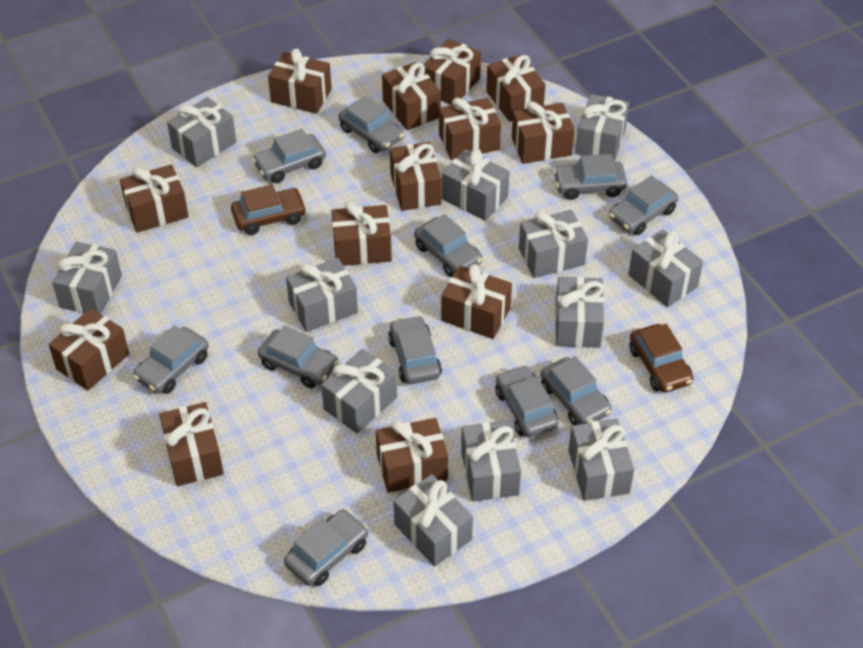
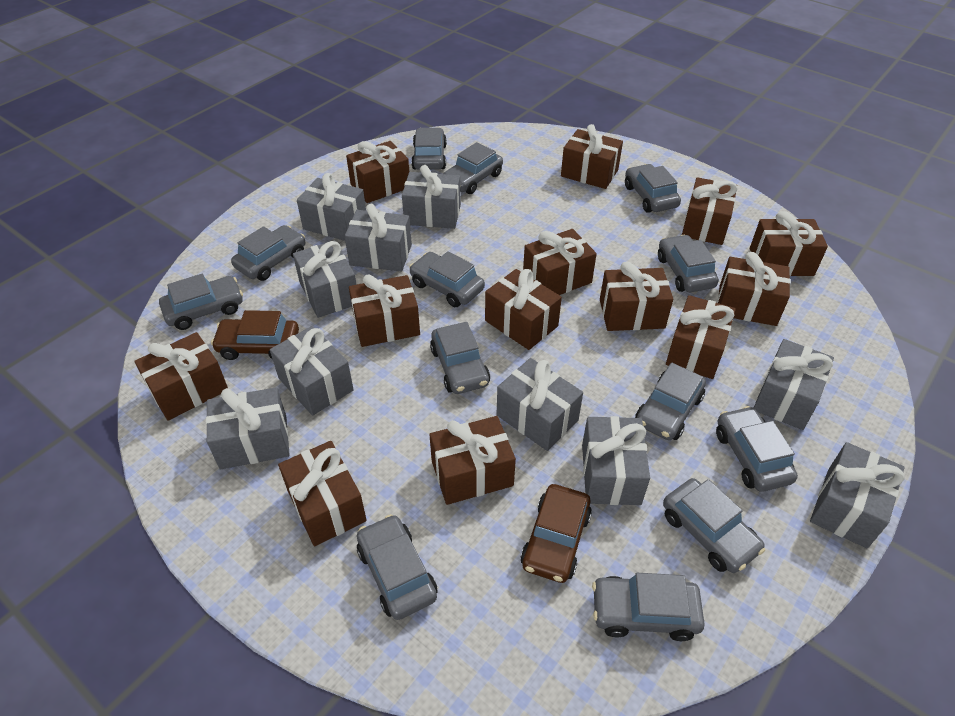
grey car: [133,325,209,394] [252,129,326,183] [258,325,339,388] [284,509,368,586] [339,96,404,153] [388,315,442,384] [414,214,482,277] [495,365,559,438] [540,356,612,425] [553,154,627,200] [609,176,678,235] = 11 -> [159,274,243,330] [231,225,305,281] [357,514,437,620] [409,251,485,307] [411,128,447,170] [430,322,490,394] [443,142,503,194] [592,573,705,641] [625,164,681,213] [635,363,706,440] [658,235,719,292] [663,478,765,573] [716,406,798,492] = 13
grey gift: [52,242,122,314] [167,97,236,167] [286,258,358,332] [321,349,397,433] [394,474,473,567] [442,149,510,221] [461,420,521,502] [519,210,588,278] [555,277,604,348] [568,419,634,501] [575,94,629,161] [628,229,703,307] = 12 -> [206,387,290,470] [270,326,354,416] [293,241,357,318] [297,173,366,241] [345,204,412,271] [402,165,461,229] [497,358,583,451] [582,416,650,505] [754,339,834,430] [810,442,905,548] = 10

